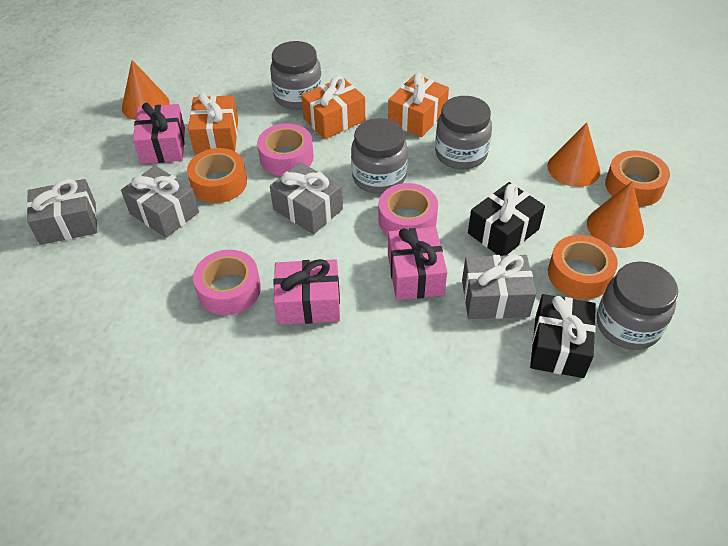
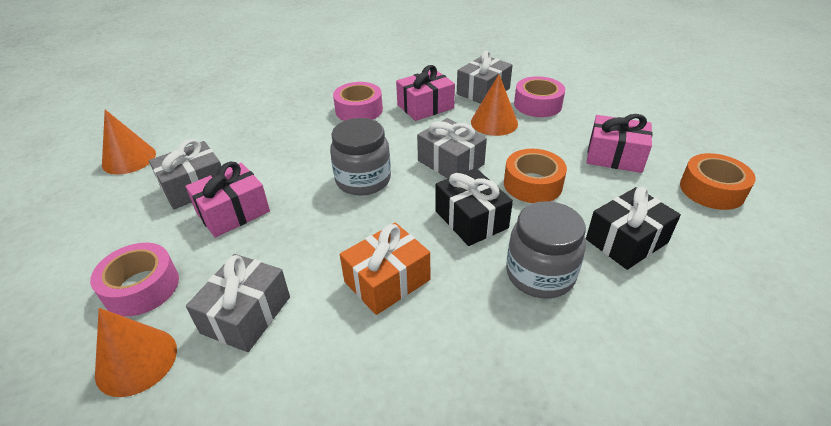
grey jar: [270,41,322,110] [351,118,408,194] [435,96,492,169] [597,261,678,350] = 4 -> [330,118,391,196] [506,201,586,298] = 2
orange gift: [188,93,238,153] [301,76,365,139] [388,73,449,137] = 3 -> [340,223,430,315] = 1
orange tape: [187,148,247,203] [548,235,618,299] [605,150,670,207] = 3 -> [504,149,567,203] [680,153,756,210] = 2

